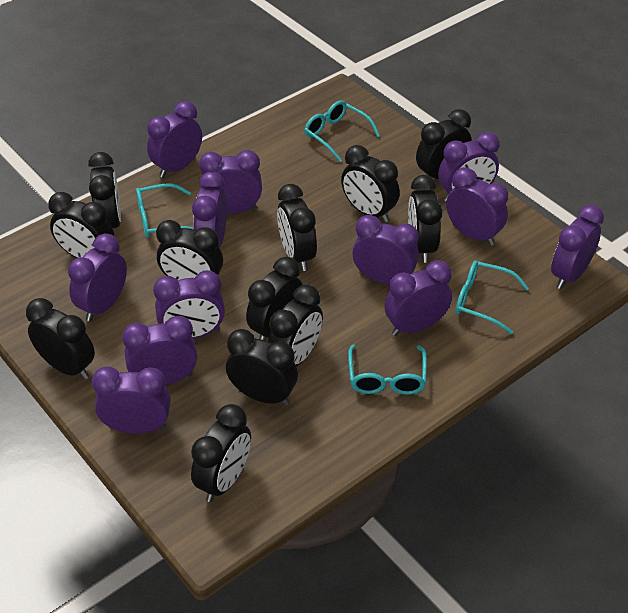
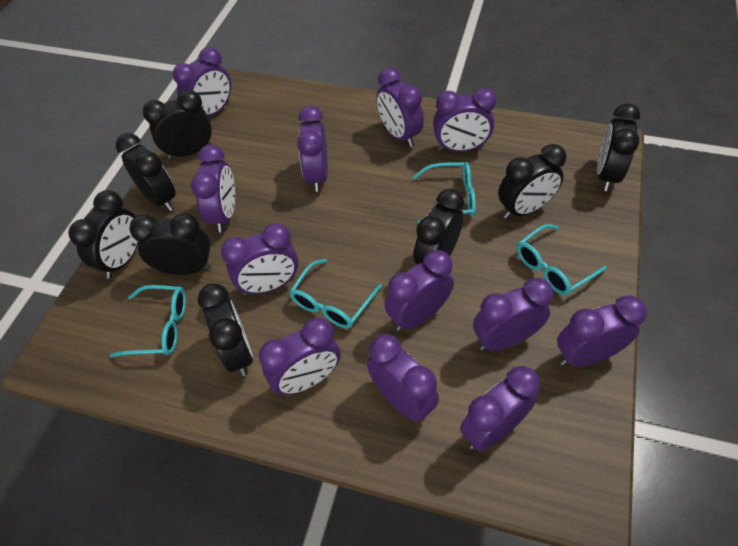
black clock: [26,298,95,379] [48,192,114,258] [88,152,121,228] [156,220,223,280] [191,404,251,502] [226,329,298,405] [246,257,303,340] [268,284,323,367] [277,184,317,271] [341,145,400,222] [408,175,443,263] [416,109,471,179] = 12 -> [68,190,139,279] [116,133,176,211] [129,213,211,275] [143,90,212,159] [198,283,253,376] [413,189,464,265] [498,144,566,219] [597,103,640,191] = 8

